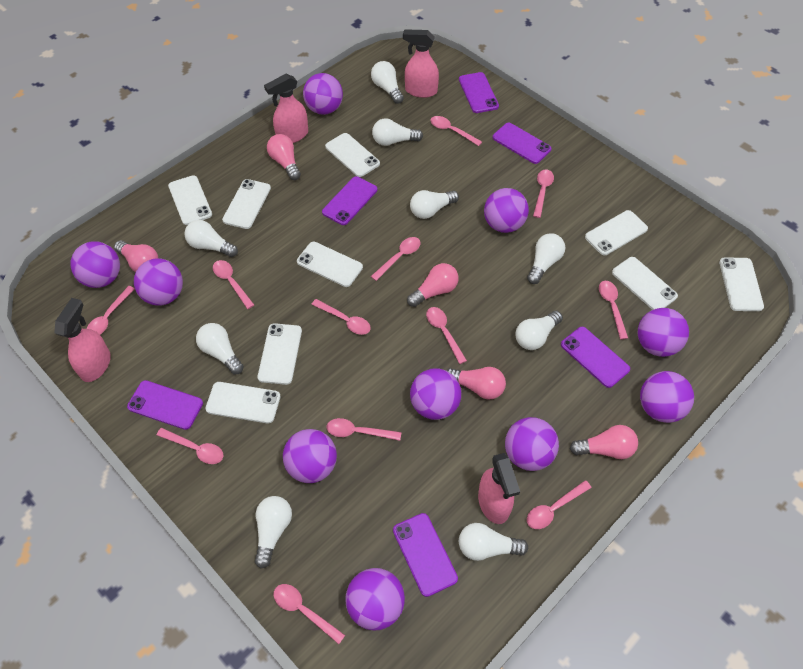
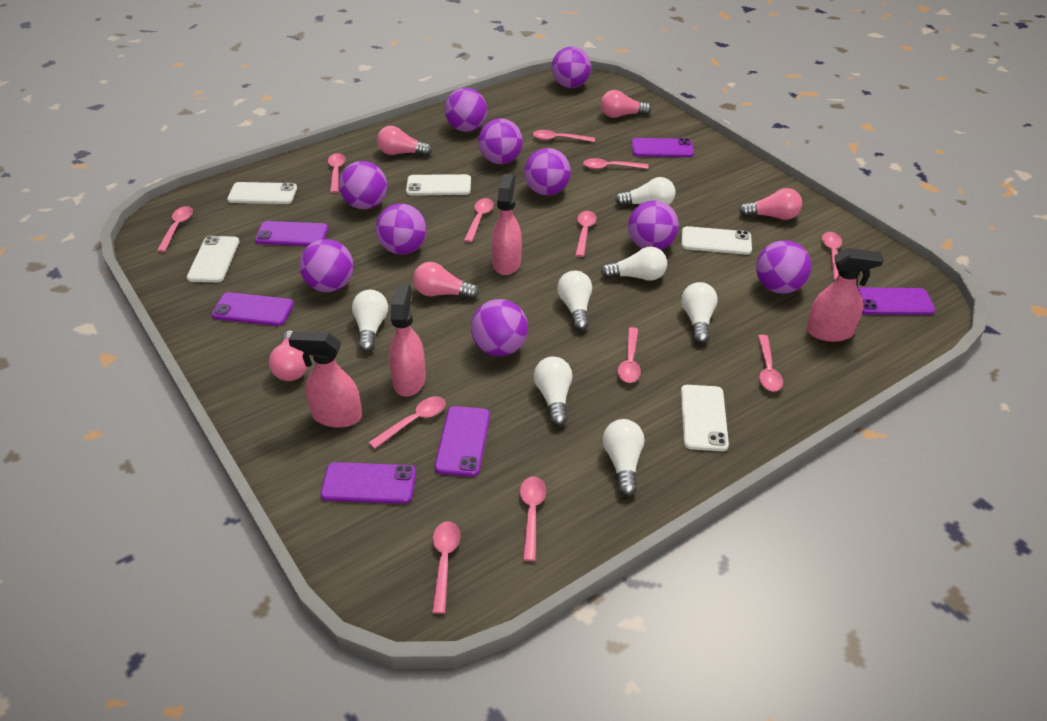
white light bulb: [184,220,238,257] [196,323,244,374] [255,496,292,569] [371,61,404,104] [372,118,423,146] [410,190,459,219] [459,523,528,561] [515,311,563,350] [527,233,565,284] = 9 -> [352,290,388,352] [534,356,572,426] [557,271,592,331] [601,246,667,281] [603,419,644,496] [615,177,675,206] [682,282,718,344] = 7
white phone: [168,175,212,225] [205,382,281,424] [222,179,271,229] [258,323,302,385] [297,242,363,287] [325,133,380,177] [585,210,648,255] [612,257,678,310] [719,258,764,311] = 9 -> [187,236,239,282] [227,182,297,204] [406,174,471,195] [681,226,752,255] [681,385,729,451] = 5

